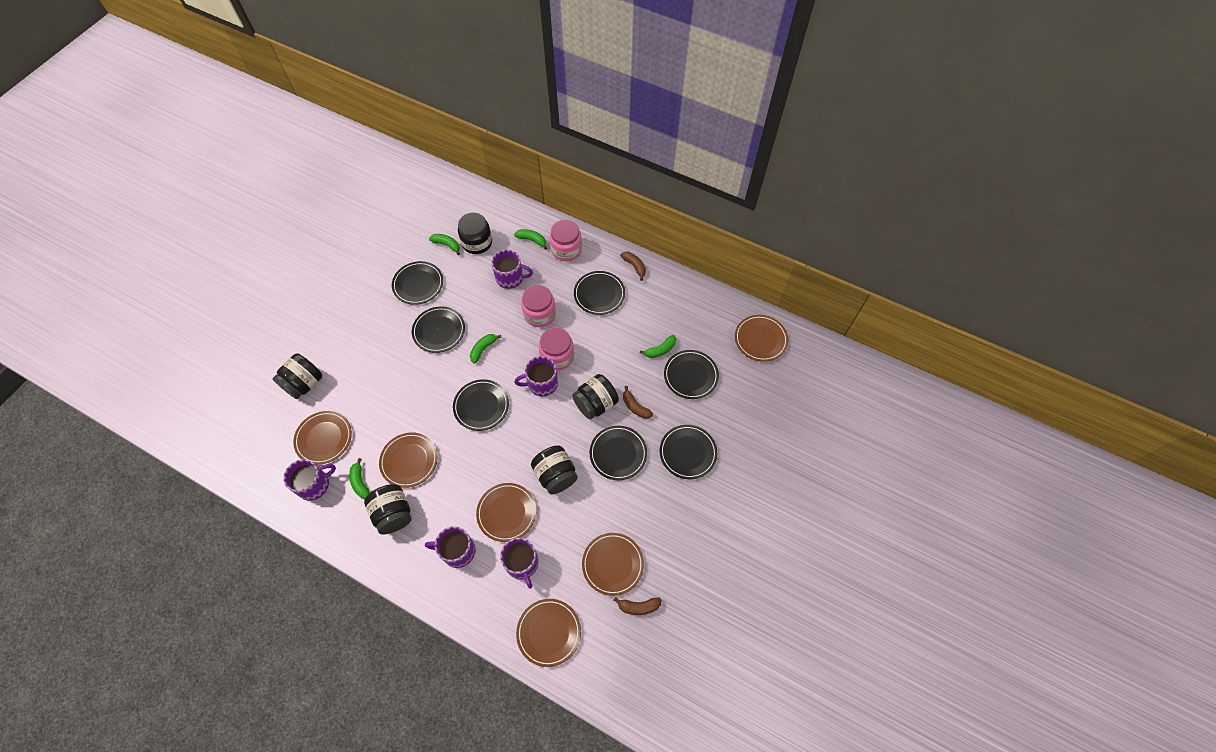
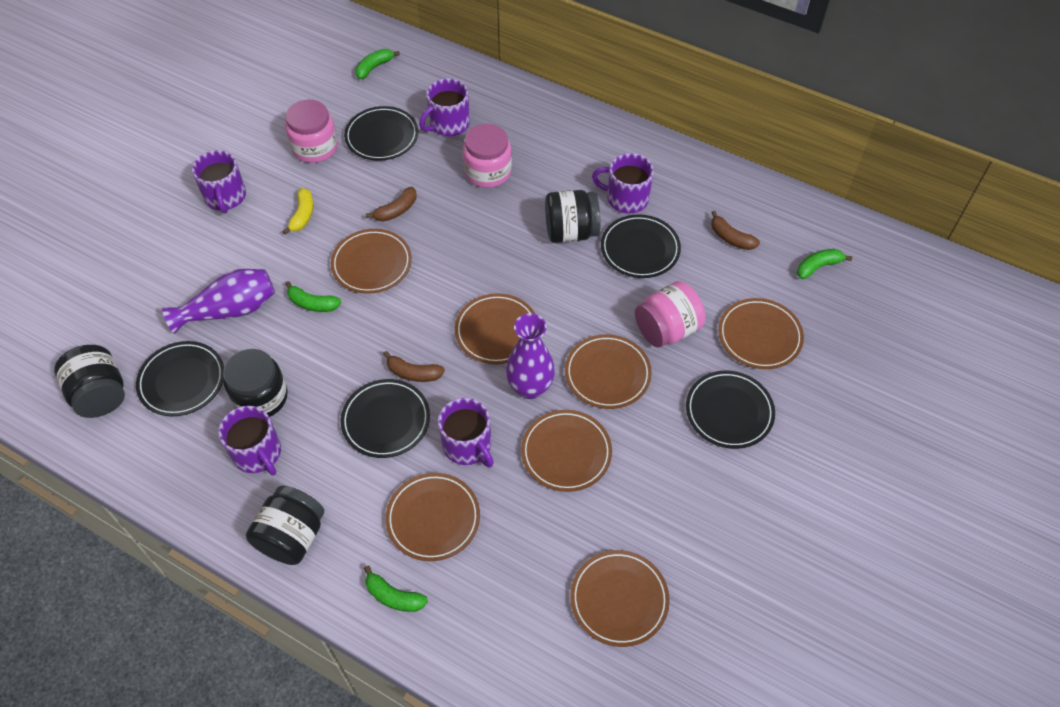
black jar: [272,353,322,399] [364,484,412,535] [458,213,492,254] [531,445,578,494] [572,374,619,420] = 5 -> [54,345,125,418] [223,349,288,417] [246,486,324,565] [545,190,600,243] = 4
black plate: [392,261,443,305] [412,306,465,353] [453,379,509,431] [574,271,625,315] [590,426,647,480] [660,425,717,479] [664,350,719,399] = 7 -> [136,341,224,416] [340,379,430,458] [344,106,418,161] [601,214,681,278] [686,371,775,449] = 5
brown plate: [293,411,352,465] [379,432,438,488] [476,483,537,542] [516,599,581,667] [582,533,644,596] [735,315,788,362] = 6 -> [331,229,412,294] [385,473,480,561] [455,293,535,364] [521,410,612,492] [565,334,652,409] [570,550,670,647] [718,298,804,369] = 7
green banana: [349,458,370,499] [429,234,460,255] [470,334,502,363] [514,229,547,250] [640,335,676,358] = 5 -> [285,281,341,312] [355,49,400,79] [364,565,428,612] [797,249,852,279] = 4
purple vase: none = 0 -> [162,269,275,334] [506,313,555,399] = 2
yellow banana: none = 0 -> [283,188,313,235] = 1

